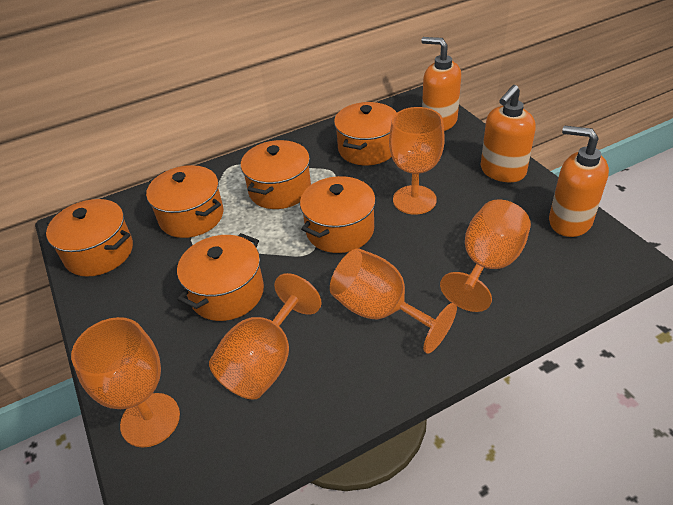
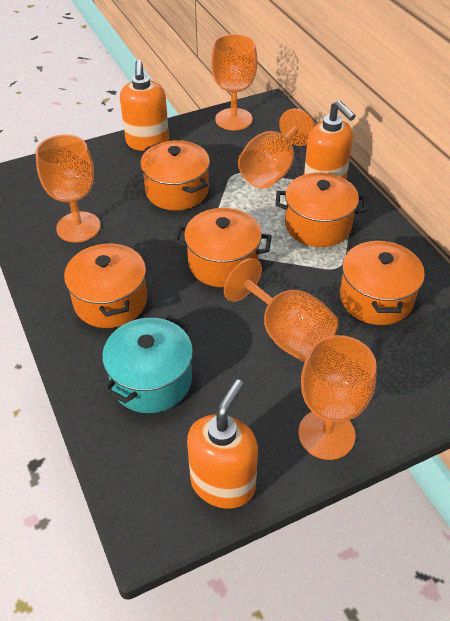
orange pot: [46,199,133,277] [146,165,224,238] [177,233,264,321] [241,140,311,209] [300,176,376,253] [334,102,397,165] = 6 -> [64,241,147,328] [140,140,210,210] [174,208,272,287] [276,173,367,247] [340,239,425,325] = 5
turquoise pot: none = 0 -> [102,316,193,413] = 1

